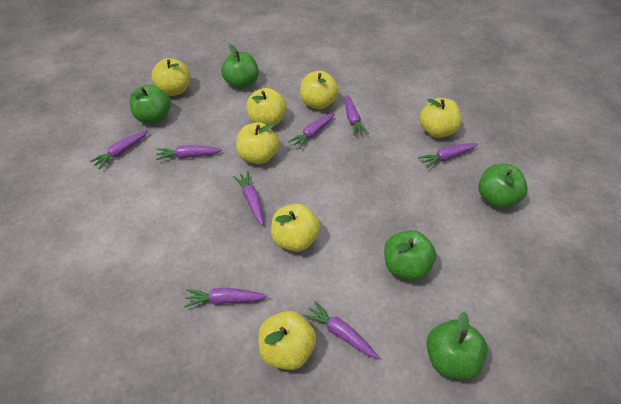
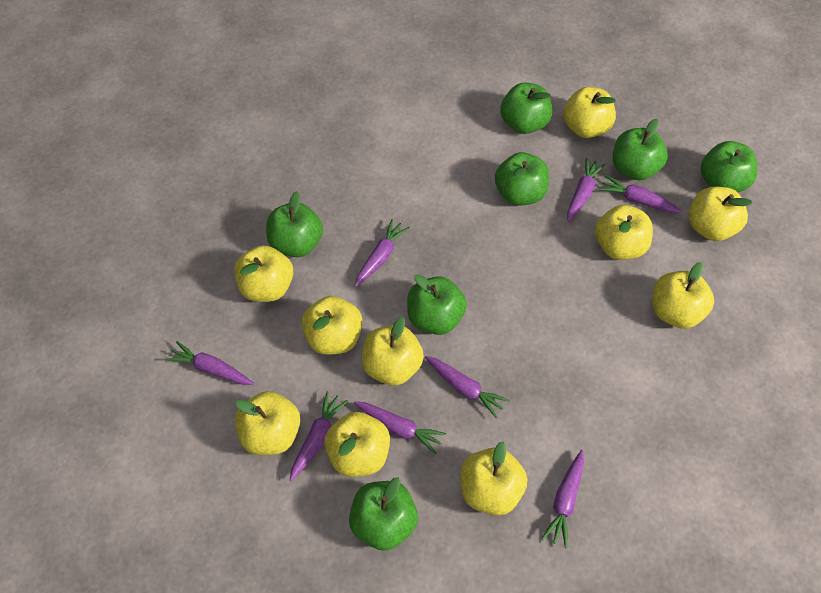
green apple: [129,84,171,124] [221,45,259,89] [384,230,436,281] [426,312,488,380] [478,163,528,208] = 5 -> [266,191,323,257] [349,477,418,551] [407,274,467,335] [495,152,549,206] [500,83,552,134] [613,119,668,180] [701,141,758,192] = 7
yellow apple: [151,58,190,96] [236,122,279,164] [247,88,287,127] [258,311,316,370] [271,204,320,252] [300,71,339,109] [420,98,462,138] = 7 -> [234,245,294,302] [235,391,300,455] [301,296,362,355] [324,412,390,477] [362,317,424,386] [460,441,528,516] [563,87,616,138] [595,205,653,260] [653,262,714,329] [689,187,752,241] = 10

